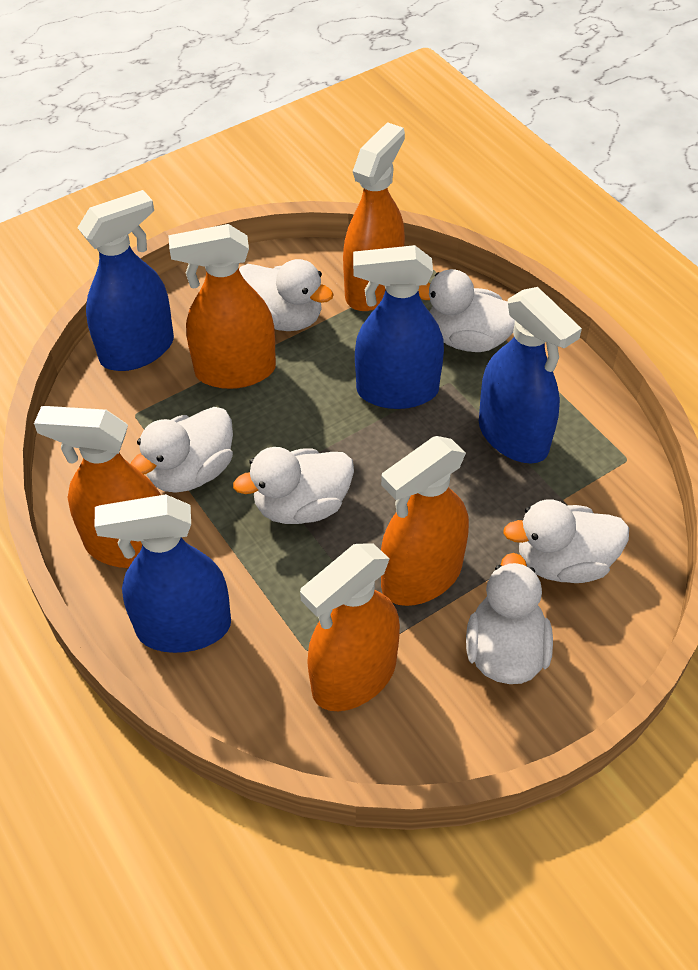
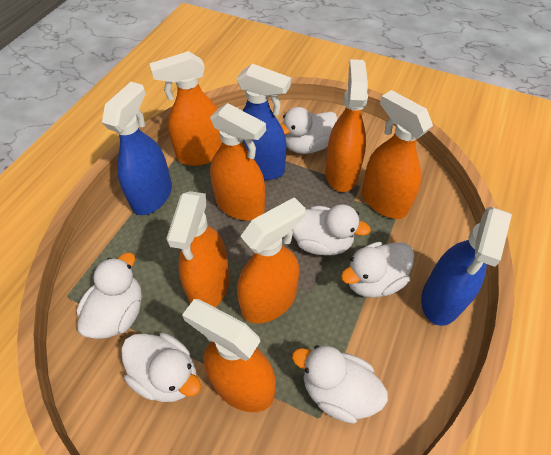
blue spray bottle: [77,190,174,371] [94,494,231,653] [353,245,444,409] [479,287,582,464] = 4 -> [102,82,172,215] [237,64,291,180] [421,207,512,326] = 3
orange spray bottle: [34,406,161,568] [168,224,276,389] [300,543,400,711] [343,122,405,311] [381,436,469,606] = 5 -> [149,51,222,166] [166,191,230,307] [182,299,276,412] [210,103,266,221] [237,197,305,324] [325,59,368,192] [362,90,433,219] = 7

